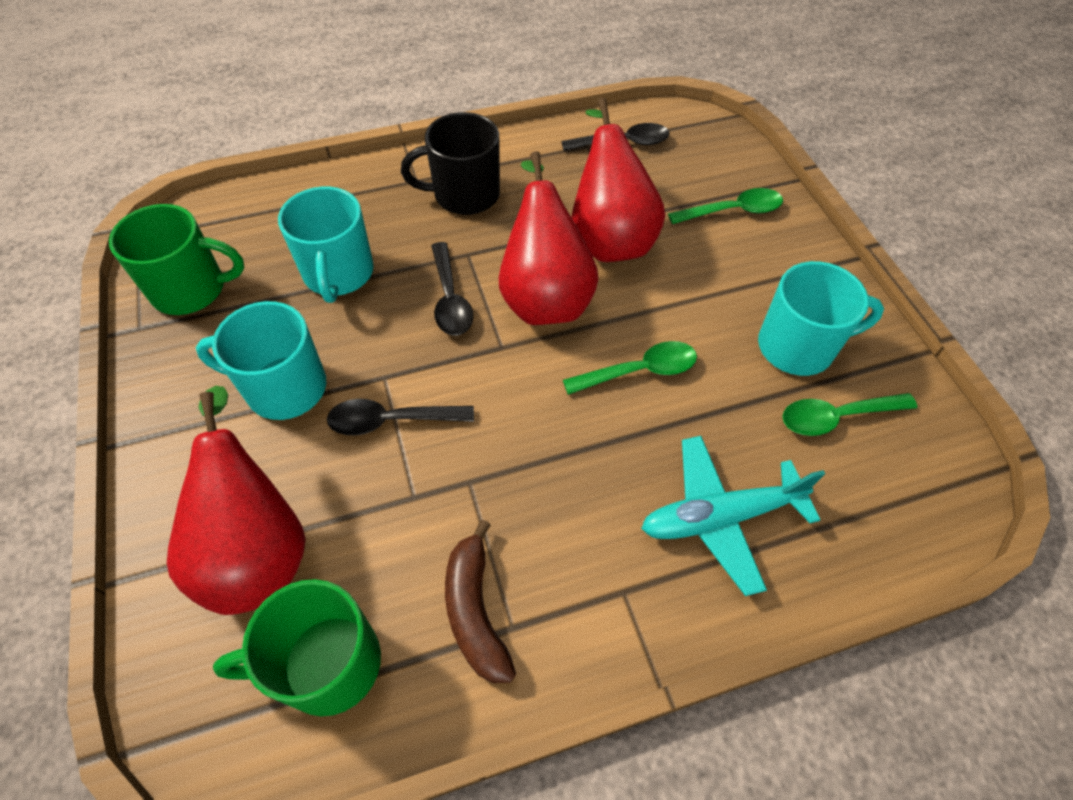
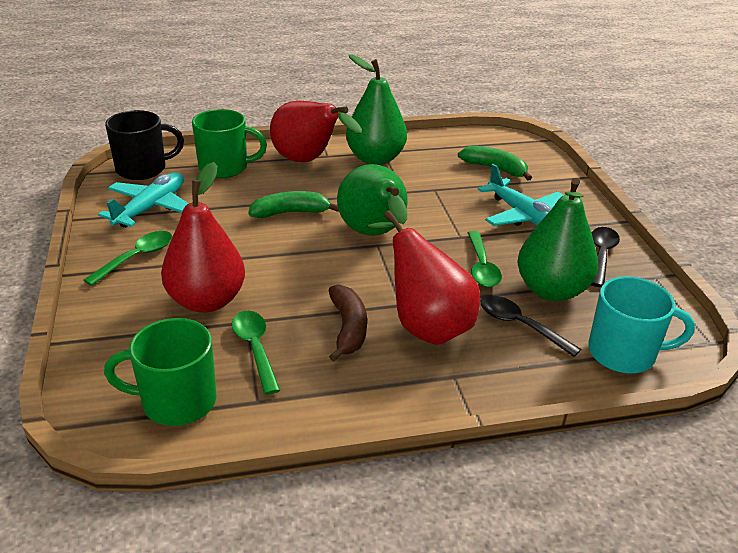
black spoon: [327,399,474,435] [431,242,473,335] [561,123,670,151] = 3 -> [480,295,581,357] [591,227,620,287] = 2
green banana: none = 0 -> [248,191,339,218] [458,145,532,181] = 2
green pear: none = 0 -> [337,164,408,236] [346,54,407,165] [517,178,598,301] = 3
turquoise mug: [196,301,326,420] [278,187,374,303] [758,261,884,376] = 3 -> [588,276,695,373] = 1
turquoise plane: [641,436,825,596] = 1 -> [98,172,189,228] [478,164,563,226] = 2

